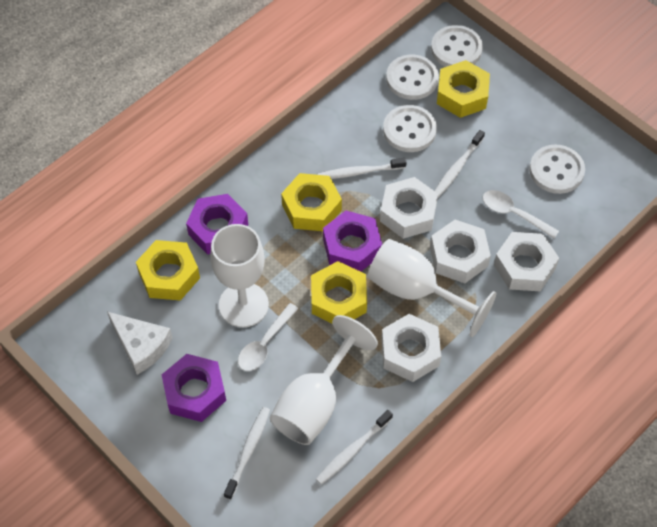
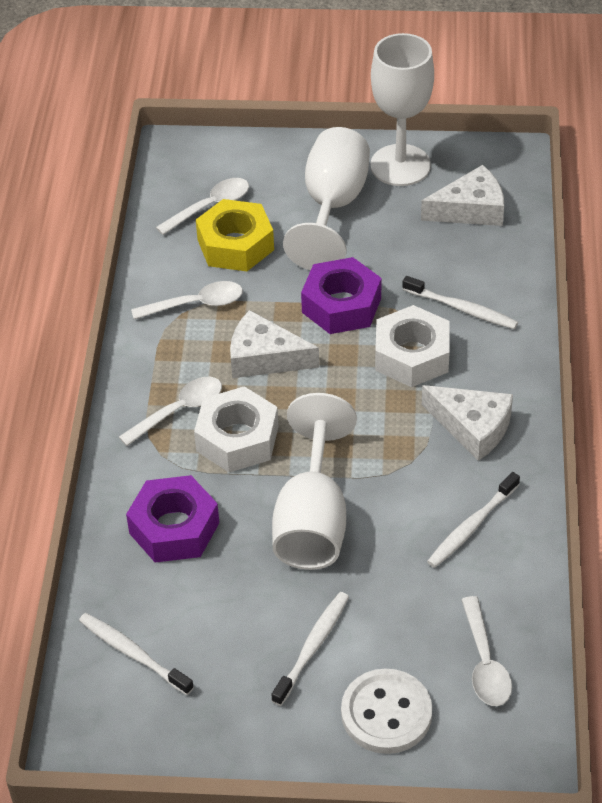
purple nut: [162,354,226,422] [186,194,248,254] [323,211,382,272] = 3 -> [126,475,219,563] [301,257,382,334] = 2
white button: [383,105,437,152] [386,55,439,100] [431,25,483,67] [530,145,585,194] = 4 -> [341,669,432,754] = 1
white cheese: [107,312,173,375] = 1 -> [230,310,319,378] [421,165,504,226] [422,385,513,461] = 3
white nut: [380,177,438,239] [381,314,441,382] [430,220,491,283] [494,232,559,291] = 4 -> [194,386,278,472] [375,305,450,387] = 2
white spoon: [238,303,299,371] [483,190,559,239] = 2 -> [119,377,222,446] [131,281,243,319] [156,178,249,235] [461,596,512,706] = 4
yellow nut: [136,240,200,301] [281,173,342,231] [311,261,367,323] [437,60,490,118] = 4 -> [196,199,274,271] = 1

